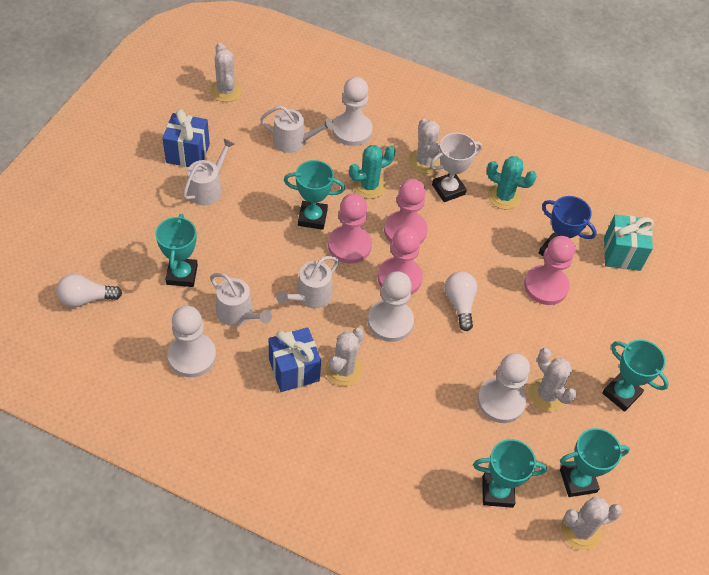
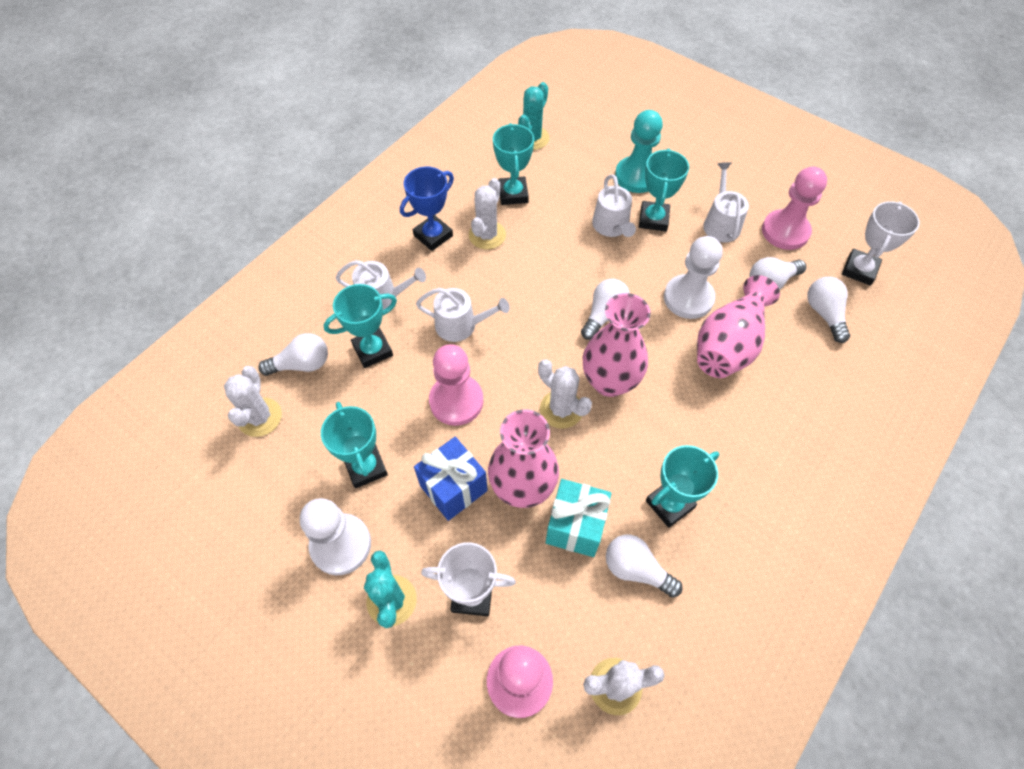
blue gift: [162,109,210,167] [269,327,321,392] = 2 -> [414,437,488,521] = 1
pink pawn: [328,193,372,264] [378,227,423,295] [384,179,427,244] [524,236,575,305] = 4 -> [429,344,483,426] [487,646,553,718] [762,167,827,250] = 3
pink vase: none = 0 -> [488,409,559,508] [583,293,651,397] [697,275,780,378] = 3
turquoise pawn: none = 0 -> [615,110,663,193] = 1
white cactus: [210,42,242,102] [325,328,364,386] [408,118,441,174] [529,348,577,412] [561,497,623,550] = 5 -> [224,366,282,437] [469,178,506,249] [538,359,592,429] [583,658,665,715] = 4
white light bulb: [56,274,122,308] [445,271,477,331] = 2 -> [258,333,328,376] [581,279,630,340] [606,535,682,598] [749,257,806,290] [807,277,850,343] = 5
white pawn: [168,306,216,377] [332,77,373,146] [368,271,414,342] [478,353,530,423] = 4 -> [300,498,371,575] [664,236,723,319] = 2
white trophy: [430,133,482,202] = 1 -> [421,542,516,616] [842,201,920,285] = 2

